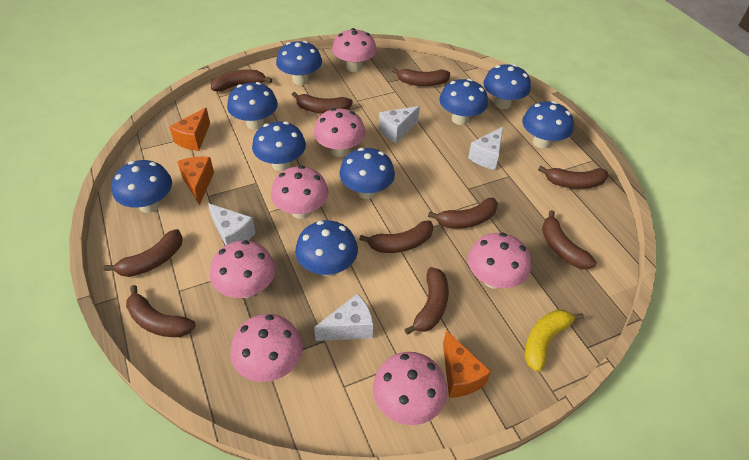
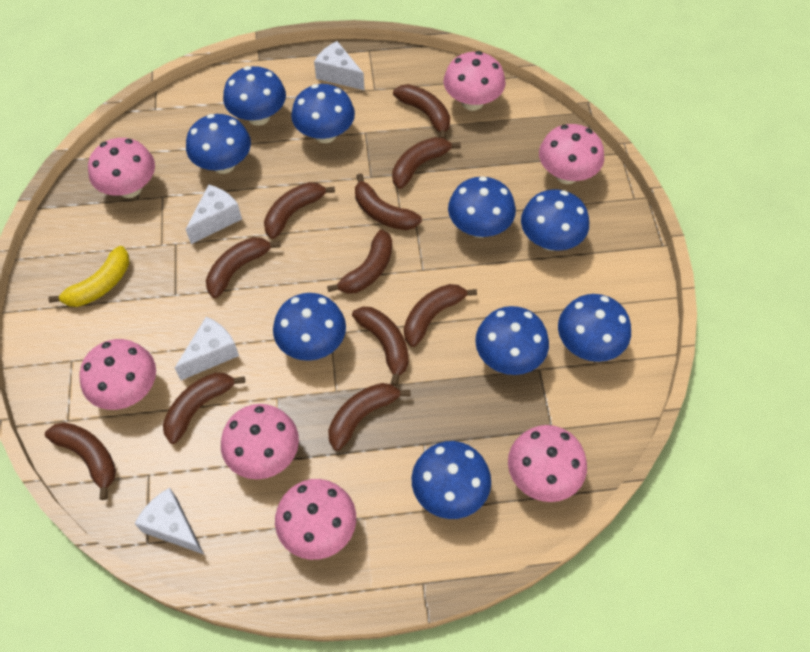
brown banana: [104,229,183,277] [126,285,196,337] [211,70,272,92] [292,92,353,113] [359,220,433,253] [392,68,450,86] [404,267,449,335] [428,198,498,229] [538,166,608,189] [542,210,597,269] = 10 -> [45,422,116,500] [163,373,245,444] [206,237,281,298] [264,182,335,239] [327,229,392,294] [328,383,411,451] [352,307,409,386] [355,174,422,230] [392,137,461,189] [393,84,450,139] [404,284,477,347] = 11
orange cheese: [169,107,210,151] [177,156,214,205] [443,330,491,398] = 3 -> none = 0

